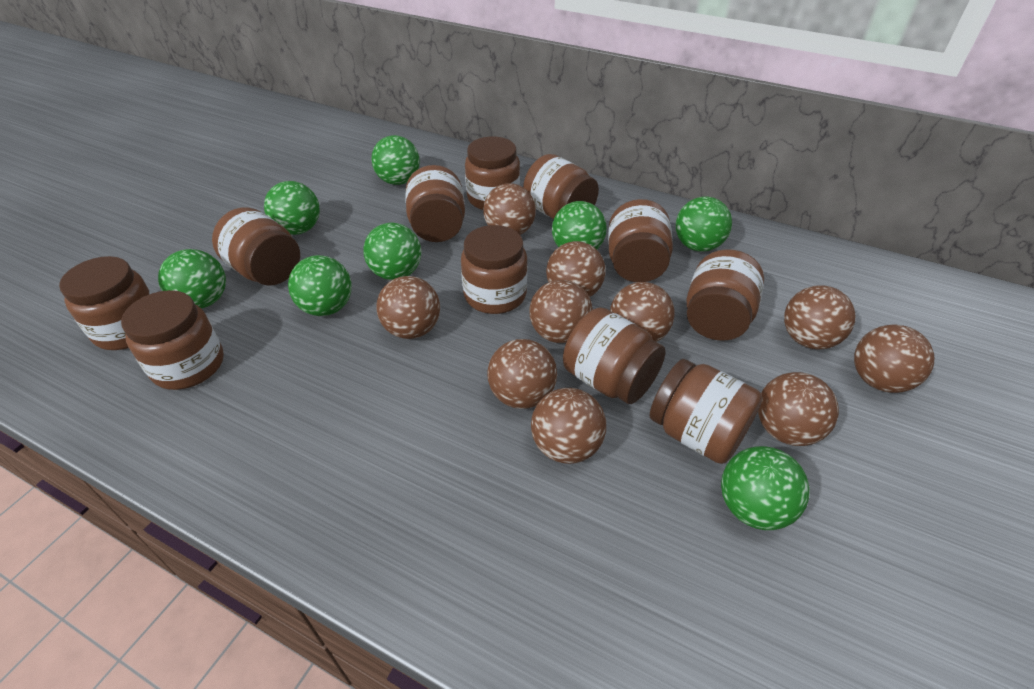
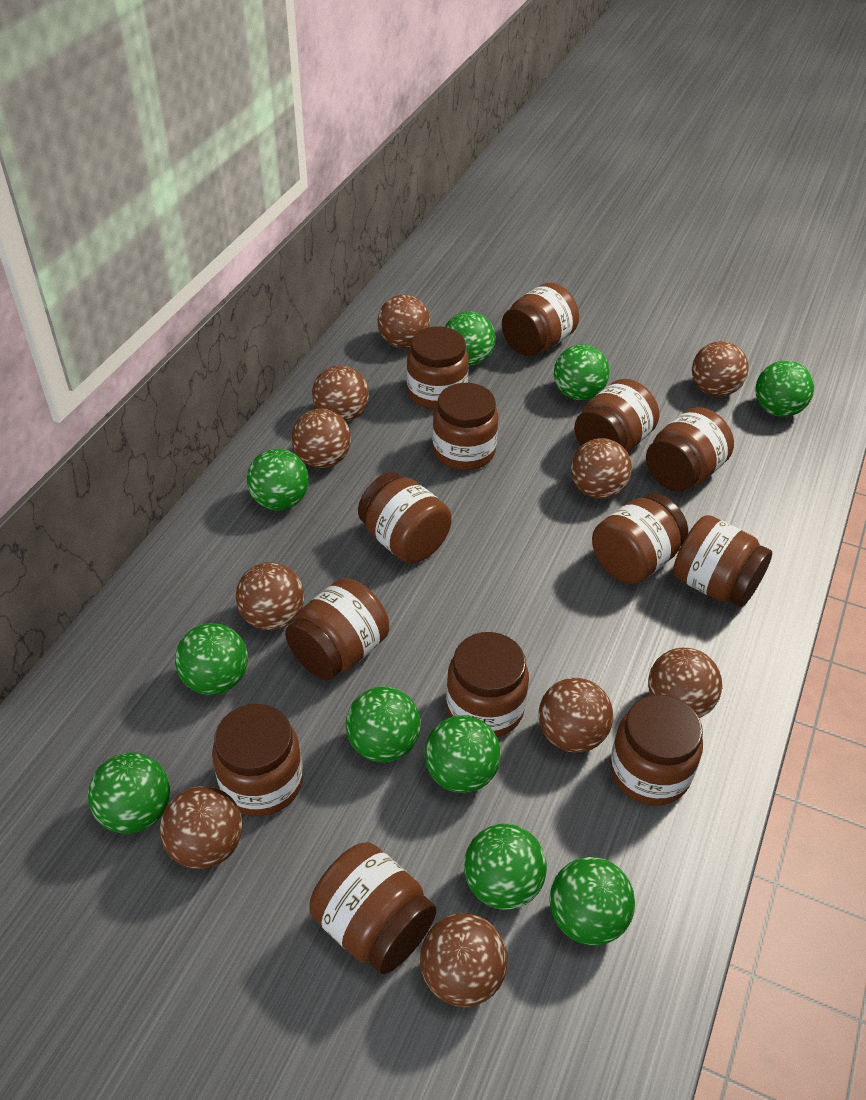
brown jar: [59,256,152,350] [121,290,224,390] [212,207,300,286] [405,165,465,242] [461,225,527,314] [465,136,520,210] [523,154,599,219] [563,308,666,404] [608,199,673,282] [650,359,763,464] [687,249,764,341] = 11 -> [212,704,303,816] [285,578,389,680] [309,842,436,974] [358,472,452,563] [407,326,469,410] [432,383,498,470] [446,632,529,738] [502,283,579,356] [574,379,659,452] [592,493,688,584] [610,694,703,806] [646,407,734,492] [673,515,772,607] = 13
green ball: [158,249,226,309] [264,181,320,235] [288,255,352,316] [363,223,422,280] [371,135,420,185] [552,201,607,250] [676,196,732,252] [721,446,809,530] = 8 -> [88,753,170,834] [175,623,248,695] [247,449,309,511] [346,686,420,762] [425,715,501,793] [445,311,495,366] [464,824,547,910] [550,857,635,946] [554,344,609,400] [755,361,814,417] = 10

